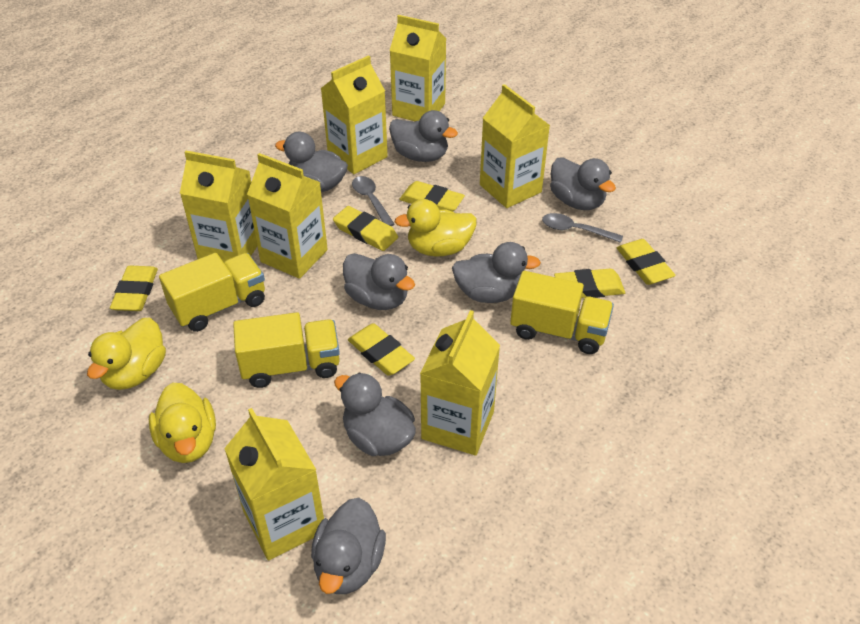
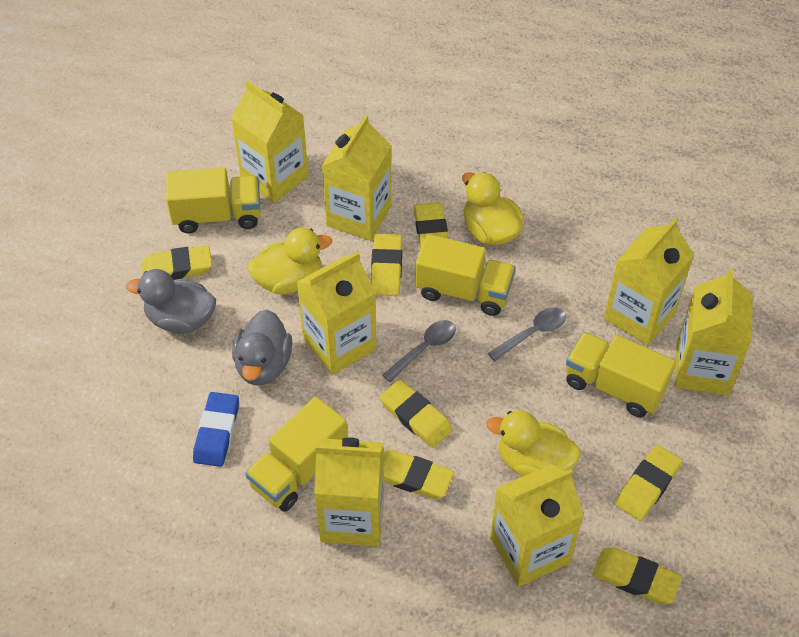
blue eraser: none = 0 -> [193,392,239,467] = 1
grey duck: [275,132,348,192] [311,498,386,594] [334,373,416,456] [343,253,415,310] [389,110,458,162] [452,242,541,303] [550,158,616,210] = 7 -> [126,269,216,334] [232,310,292,386] = 2
yellow eraser: [110,266,158,311] [333,206,398,251] [348,323,415,376] [399,181,465,212] [554,269,625,298] [617,239,676,285] = 6 -> [142,245,212,280] [371,233,402,296] [380,379,453,448] [383,450,454,499] [414,202,448,249] [592,548,682,604] [615,445,682,521] = 7
yellow truck: [159,253,265,332] [233,312,340,388] [510,271,614,354] = 3 -> [166,168,261,233] [245,397,348,511] [415,234,516,316] [566,332,676,417] = 4

